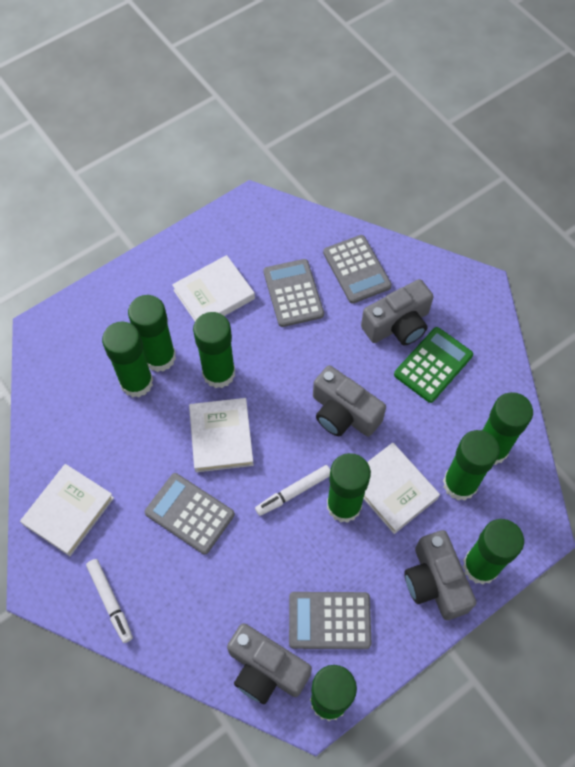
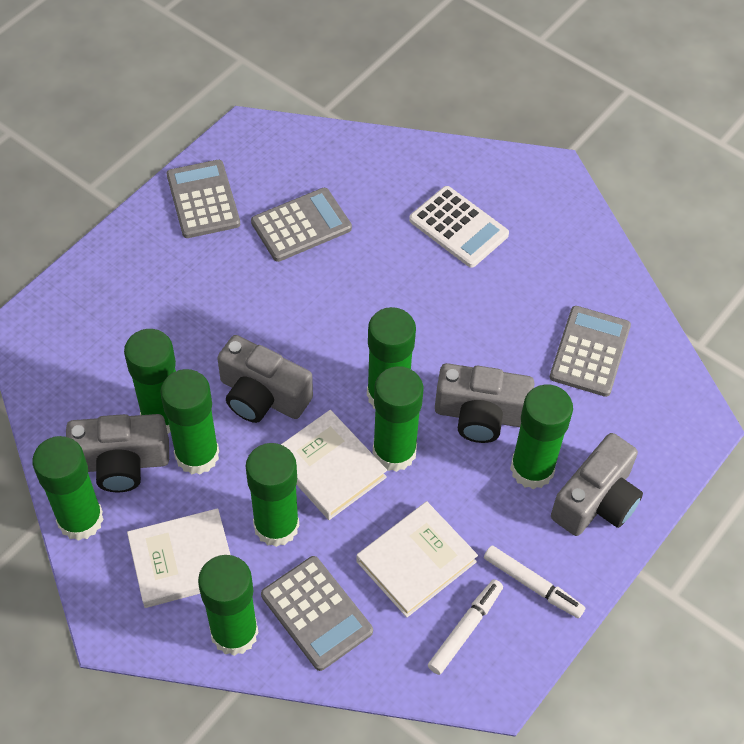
green calculator: [394,327,473,403] = 1 -> none = 0
white book: [20,464,114,556] [172,255,255,321] [189,398,254,472] [363,443,440,534] = 4 -> [127,508,230,608] [281,410,387,520] [356,501,478,618] = 3
white calculator: none = 0 -> [409,186,509,268] = 1

